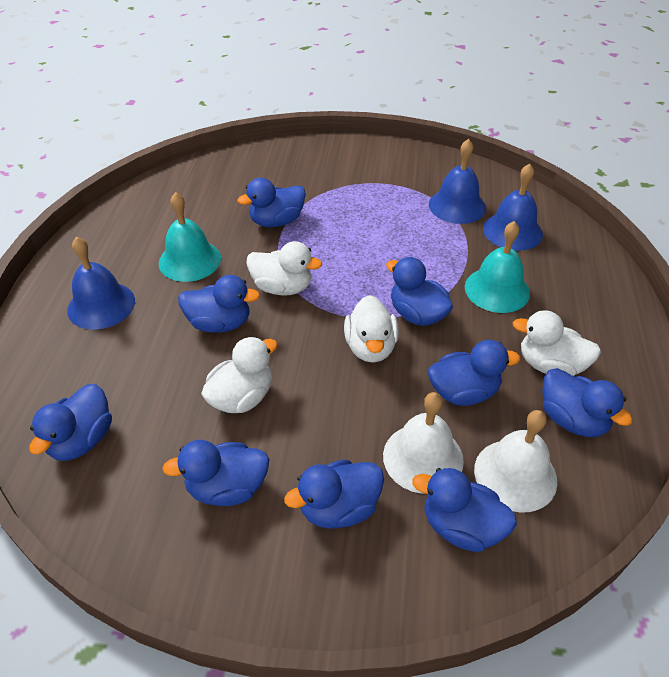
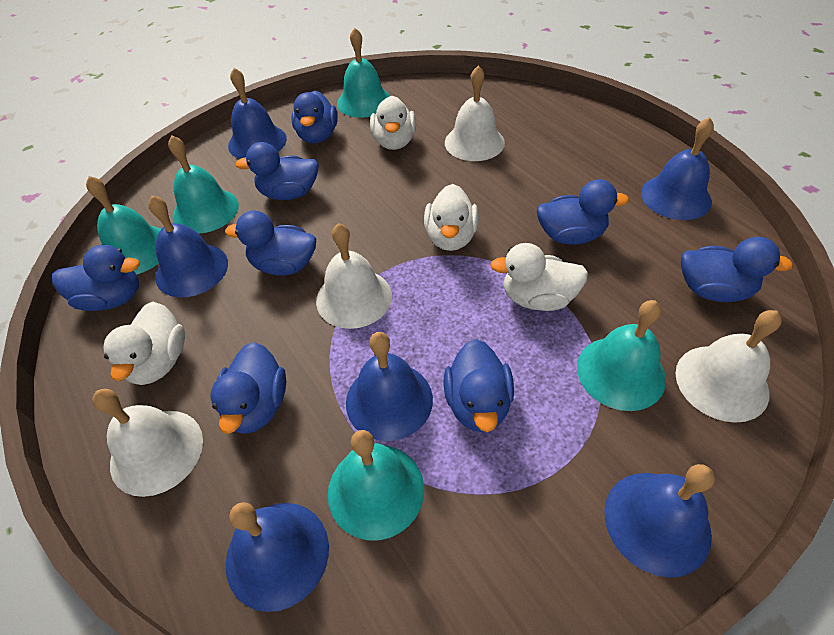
blue bell: [67,237,135,330] [429,139,486,224] [483,163,543,251] = 3 -> [148,196,228,297] [226,502,329,612] [228,68,287,159] [346,332,433,441] [604,464,715,578] [641,117,714,220] = 6
blue duck: [29,384,112,461] [162,440,269,506] [178,275,260,333] [237,178,306,227] [284,460,384,529] [386,257,453,326] [412,468,517,552] [428,340,520,406] [543,368,633,437] = 9 -> [52,245,140,311] [210,342,286,434] [225,211,316,276] [235,142,319,200] [291,91,338,144] [444,339,514,432] [537,179,629,245] [681,237,793,302] = 8
turquoise bell: [159,192,221,282] [465,221,530,313] = 2 -> [86,176,161,275] [168,136,239,234] [328,430,424,541] [337,28,390,118] [577,300,666,411] = 5
white bell: [383,392,464,494] [474,410,557,513] = 2 -> [92,389,203,497] [316,223,392,329] [445,66,505,161] [676,310,782,423] = 4

